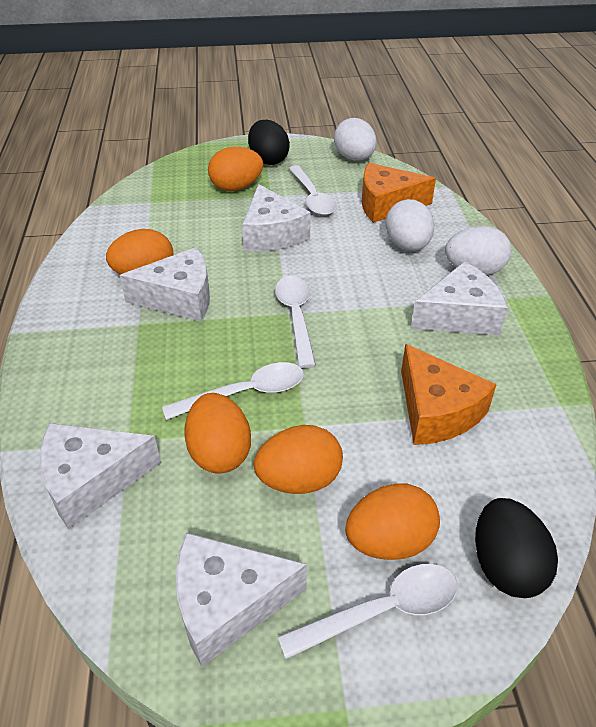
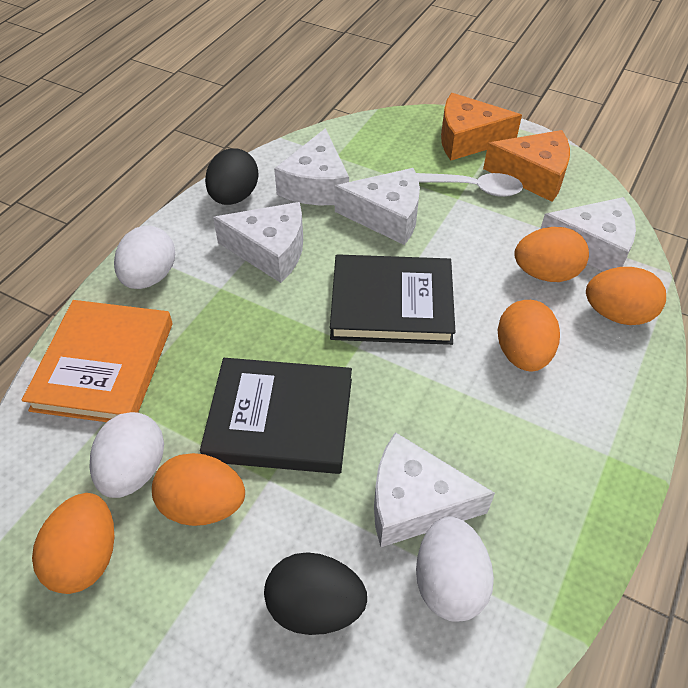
black book: none = 0 -> [200,358,352,474] [330,254,456,345] = 2
orange book: none = 0 -> [22,300,173,422] = 1
white spoon: [162,362,304,420] [275,276,316,368] [278,564,458,659] [289,165,336,215] = 4 -> [416,173,523,197] = 1

